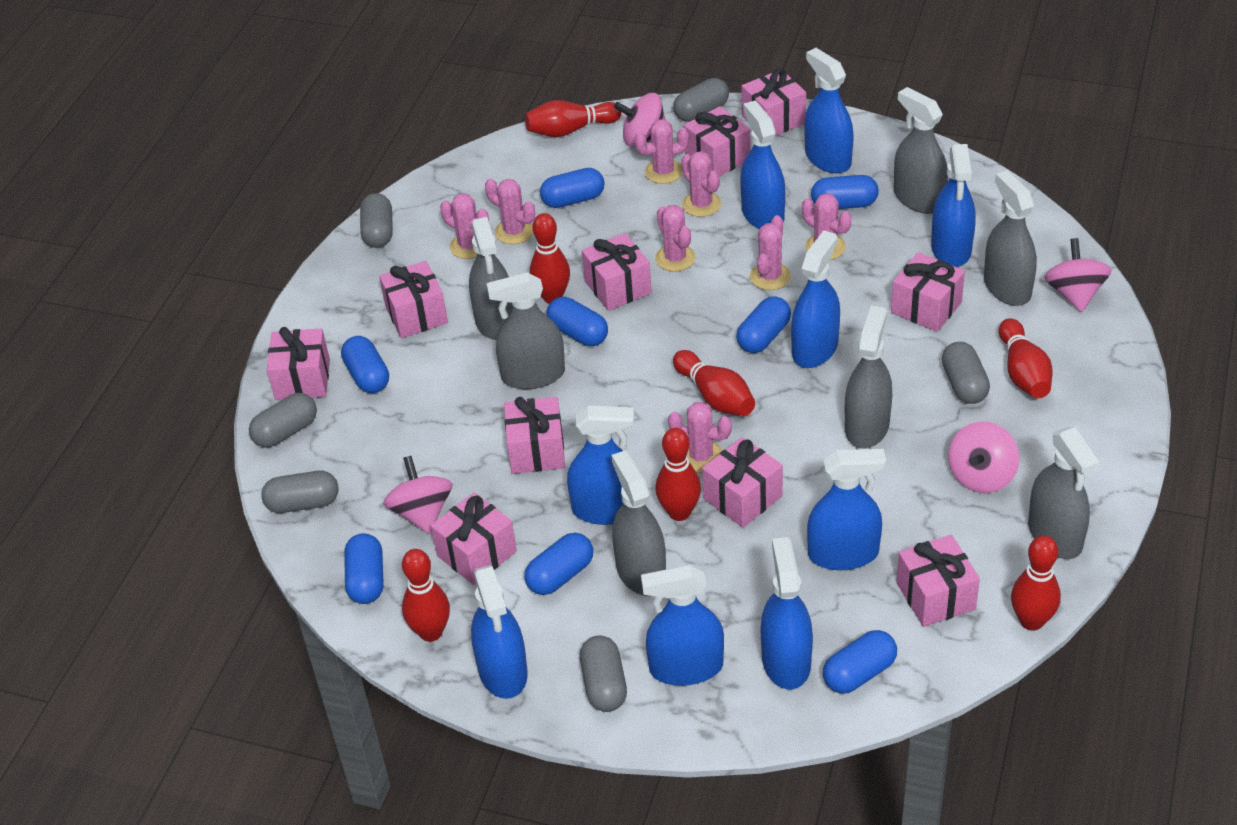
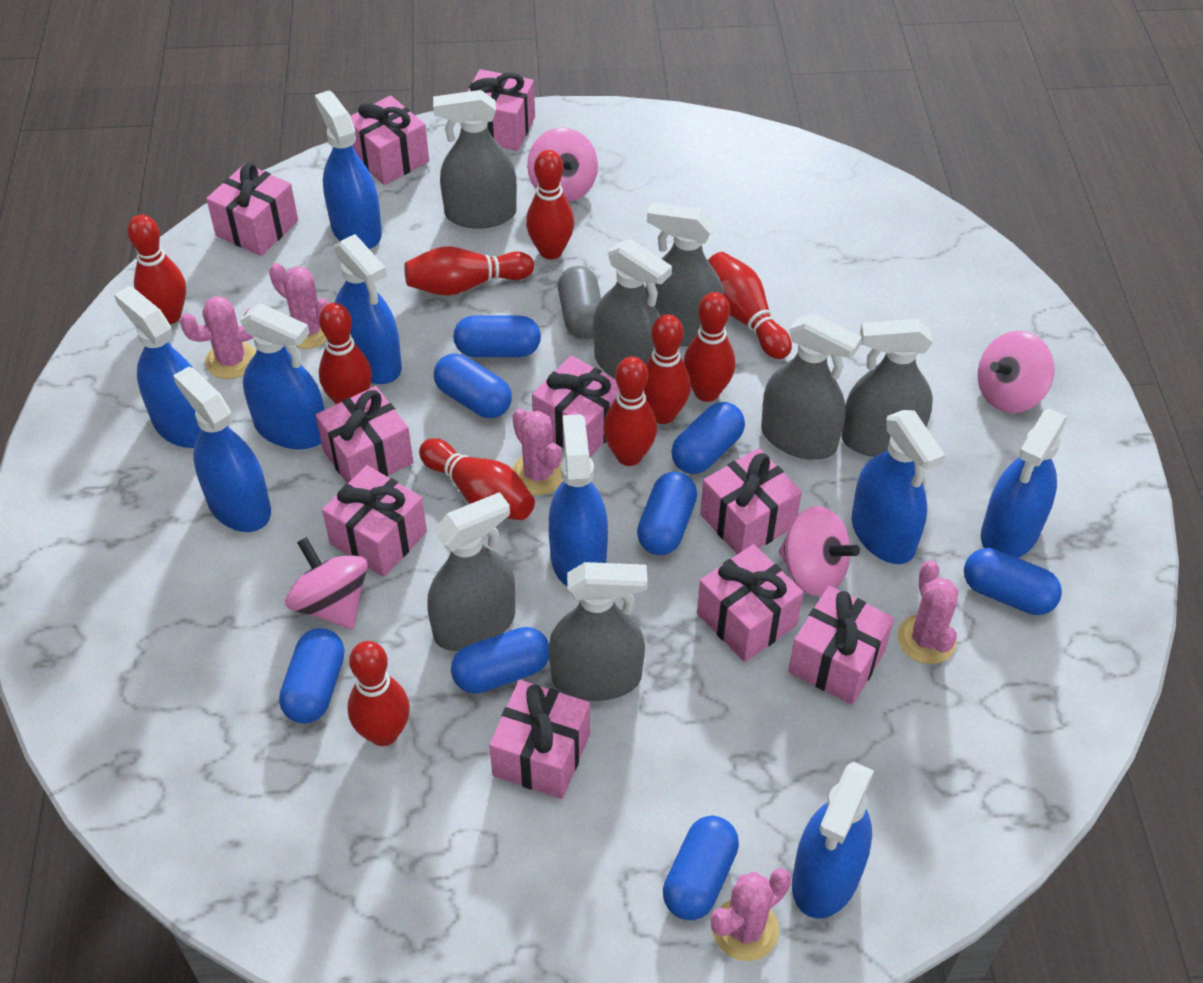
grey capsule: [249,393,317,448] [261,471,338,513] [360,193,393,248] [580,635,627,712] [673,78,729,122] [942,342,990,404] = 6 -> [558,266,601,339] = 1
pink cactus: [440,193,489,259] [485,179,535,244] [634,119,689,184] [655,205,696,272] [668,402,732,473] [681,151,721,217] [750,215,791,290] [802,193,851,260] = 8 -> [180,296,256,379] [269,263,330,349] [512,408,563,495] [711,868,791,961] [897,560,958,664] = 5
red bowling pin: [402,549,450,642] [525,100,621,137] [530,213,570,304] [656,428,701,521] [673,350,755,416] [999,318,1053,398] [1011,535,1061,631] = 7 -> [127,215,186,324] [319,303,372,404] [348,641,410,746] [404,246,534,296] [419,438,535,520] [526,150,574,260] [603,356,657,466] [644,314,691,424] [683,292,735,402] [708,252,792,359] = 10

